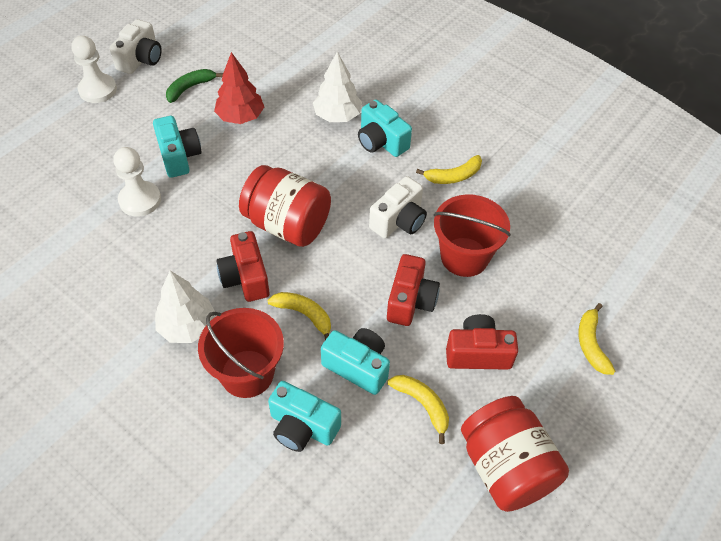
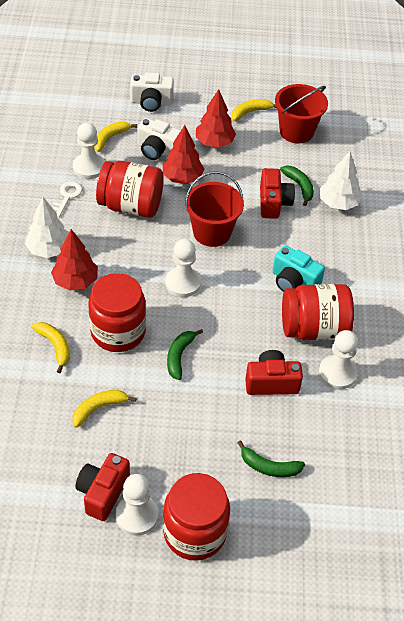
green banana: [166,69,223,103] = 1 -> [167,329,203,380] [237,440,305,477] [280,165,314,206] = 3
red jar: [239,165,331,247] [461,396,569,512] = 2 -> [88,273,146,352] [96,161,164,218] [163,473,230,561] [282,284,354,340] = 4
red tree: [214,52,264,124] = 1 -> [51,229,98,291] [163,125,204,184] [196,89,236,147] = 3
turquoise camera: [153,116,202,178] [268,381,341,452] [321,328,390,395] [358,100,412,157] = 4 -> [273,245,325,292] = 1
white key: none = 0 -> [52,181,82,218] = 1
white pawn: [71,36,117,103] [113,147,161,216] = 2 -> [73,123,105,179] [116,474,158,536] [165,239,201,297] [319,330,358,390] = 4

